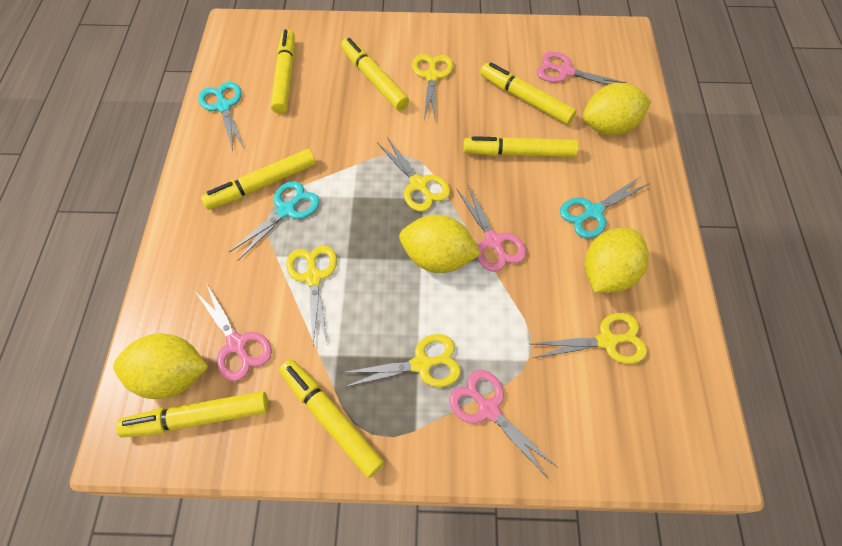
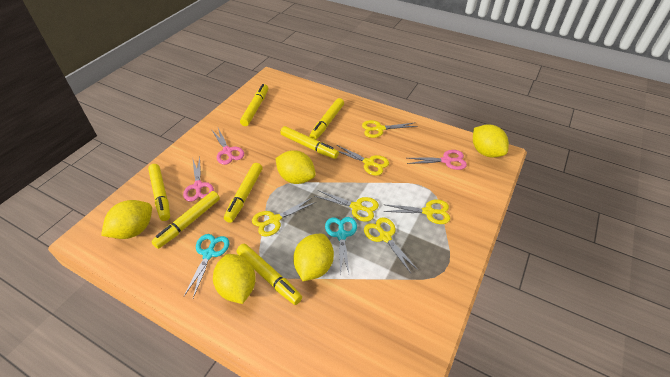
pink scissors: [194,283,272,381] [449,370,557,478] [457,185,526,272] [537,52,627,85] = 4 -> [183,157,214,202] [212,128,244,165] [407,150,467,170] = 3
turquoise scissors: [198,82,245,151] [229,181,320,260] [560,176,650,239] = 3 -> [184,234,229,298] [325,217,357,276] = 2
yellow lemon: [113,333,208,399] [399,215,481,273] [583,83,651,136] [584,228,649,293] = 4 -> [101,200,152,239] [213,254,256,304] [275,150,316,184] [293,234,334,281] [473,124,509,157] = 5
yellow scissors: [286,245,337,345] [341,334,461,387] [377,137,450,212] [412,54,453,120] [532,313,647,364] = 5 -> [252,198,316,237] [314,190,379,222] [337,145,389,176] [362,120,417,138] [364,217,419,273] [383,199,450,224] = 6

